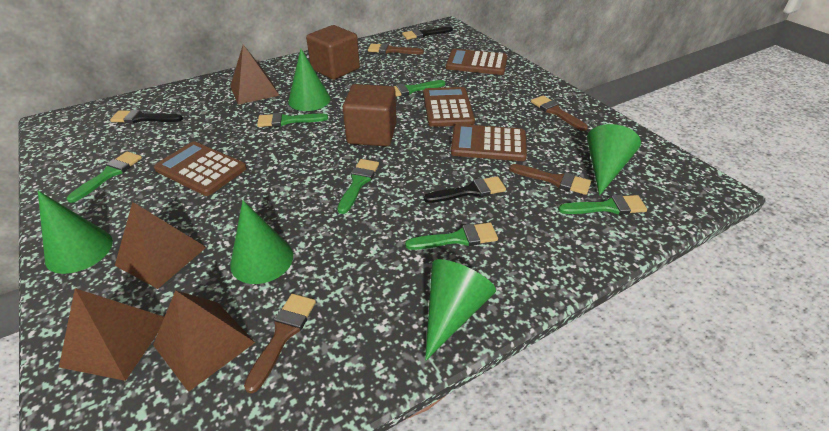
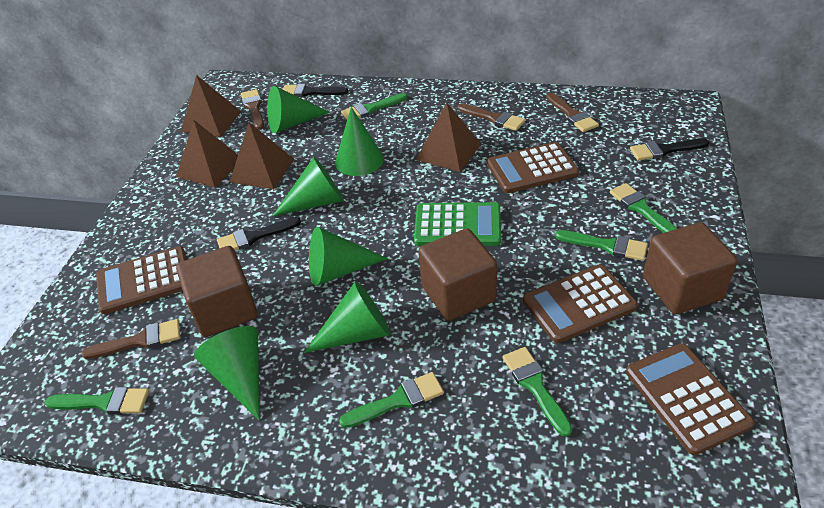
brown cube: [306,25,360,80] [343,84,396,146] = 2 -> [176,246,258,337] [419,228,497,321] [643,222,738,314] = 3
green calculator: none = 0 -> [414,202,501,246] = 1
green cone: [38,191,113,274] [230,200,293,284] [288,49,331,111] [425,259,496,361] [587,124,641,196] = 5 -> [194,326,260,420] [267,86,330,133] [273,157,344,216] [304,281,391,353] [309,227,388,286] [335,107,384,176] = 6

